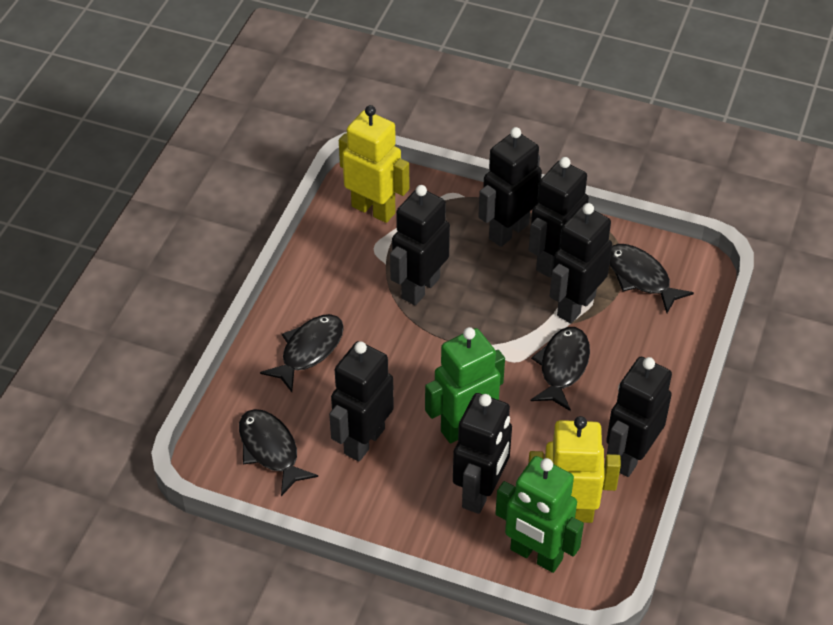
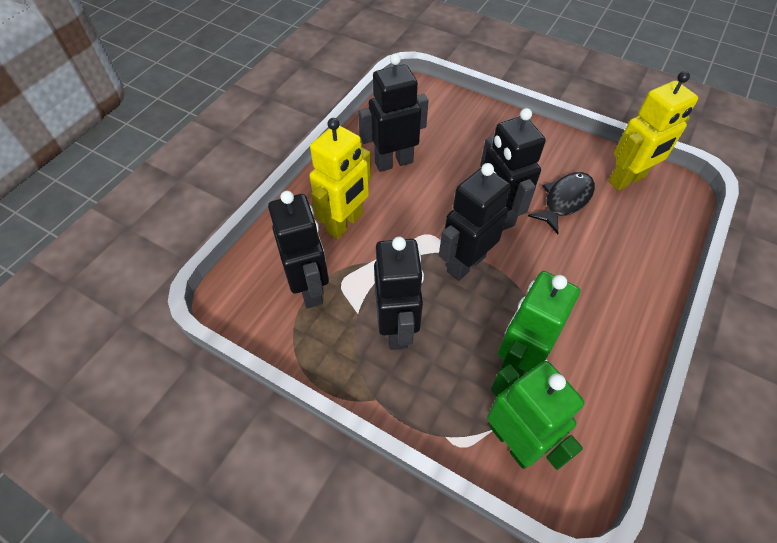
black fish: [239,409,318,496] [260,314,344,392] [531,327,590,411] [609,244,694,313] = 4 -> [528,172,595,234] = 1
black robot: [329,341,394,462] [390,185,450,305] [453,393,512,514] [478,127,542,247] [529,157,589,277] [550,203,612,323] [606,357,672,477] = 7 -> [268,191,329,308] [358,53,428,172] [374,237,424,350] [439,163,511,281] [480,108,546,230] = 5

